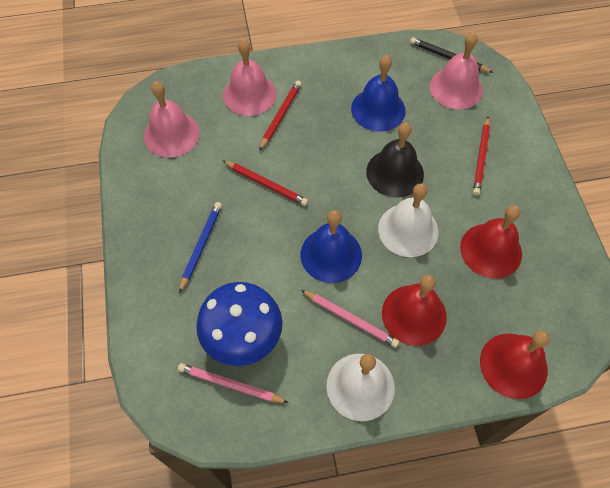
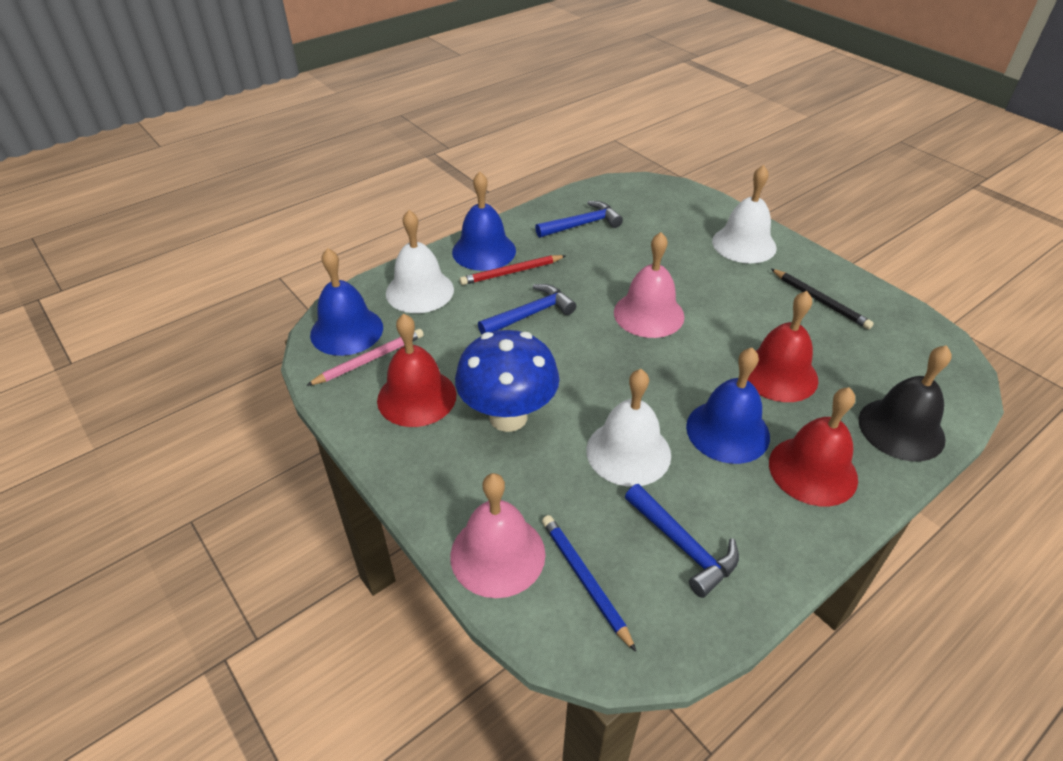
blue bell: [301,210,362,283] [351,55,405,131] = 2 -> [310,248,383,356] [452,172,516,271] [686,348,770,464] = 3
blue hammer: none = 0 -> [478,284,576,334] [535,201,623,238] [625,484,739,598] = 3
pink bell: [144,82,200,158] [223,39,277,116] [430,32,483,109] = 3 -> [450,473,545,598] [614,232,685,338] = 2
pink pencil: [178,363,289,403] [301,290,399,348] = 2 -> [306,329,424,386] = 1
red pencil: [223,161,308,206] [259,81,302,151] [473,117,490,196] = 3 -> [459,255,566,285] = 1
white bell: [327,354,395,421] [378,184,439,257] = 2 -> [386,210,454,313] [586,369,671,487] [712,165,777,264] = 3

